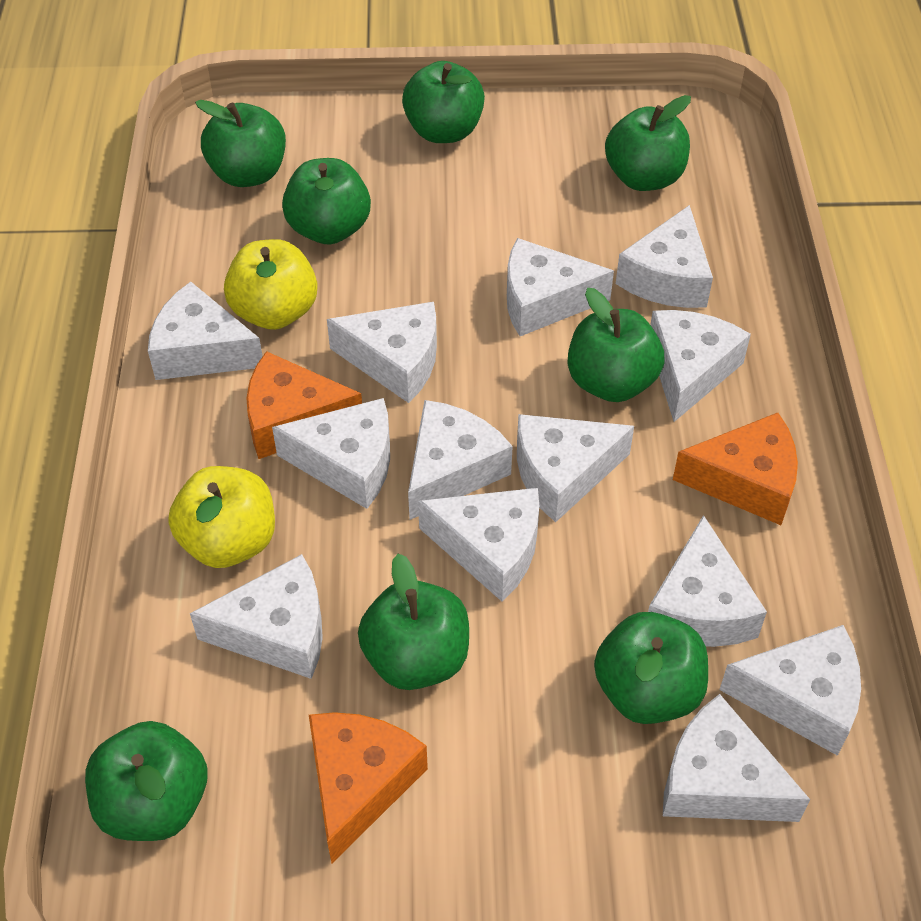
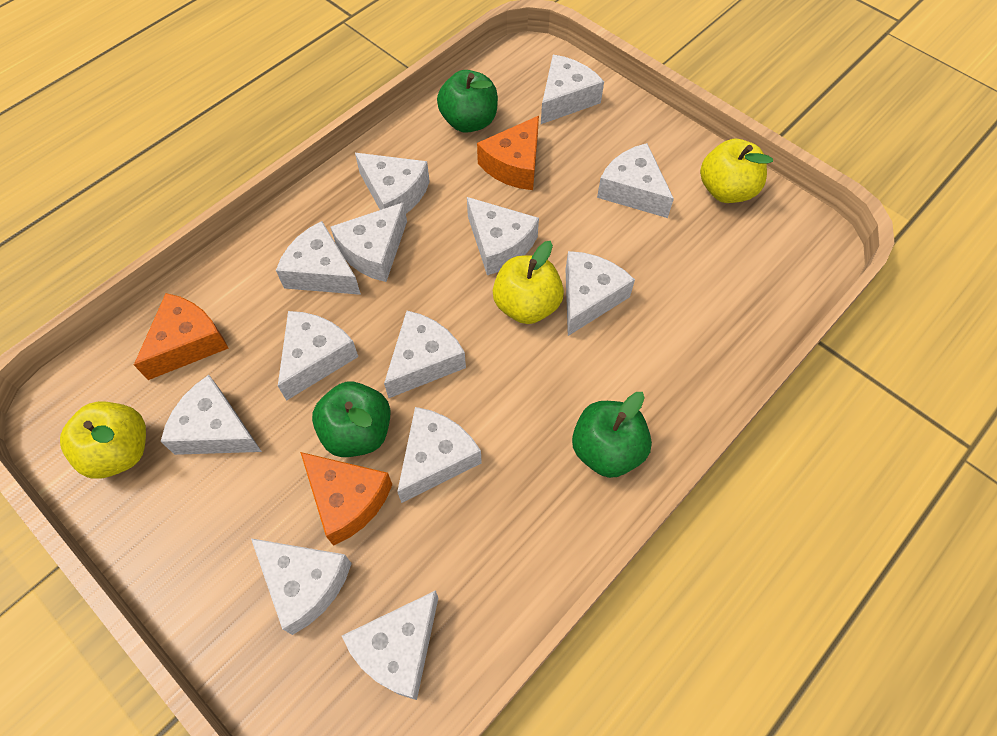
green apple: [85,721,207,841] [195,100,286,187] [282,158,371,244] [358,554,469,690] [402,61,485,143] [568,288,665,402] [594,612,708,724] [605,95,691,191] = 8 -> [312,382,391,457] [437,70,498,133] [572,392,652,478] = 3
yellow apple: [168,466,275,568] [224,239,318,330] = 2 -> [60,401,146,479] [493,241,564,324] [700,139,773,203] = 3

